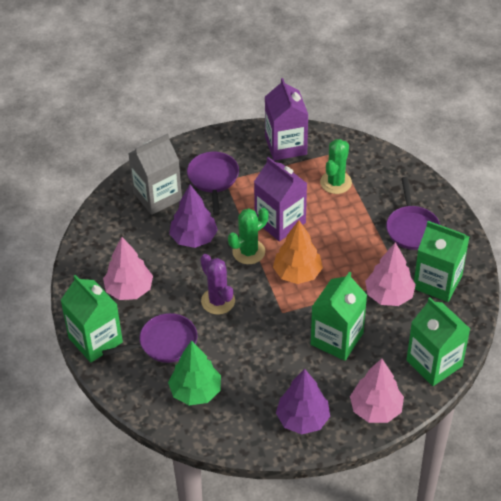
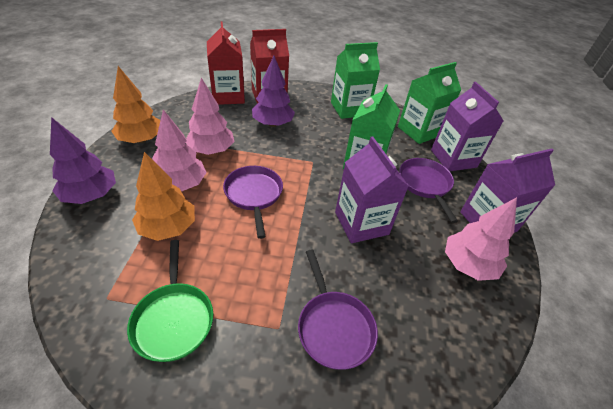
green cactus: [228,208,268,264] [320,139,352,194] = 2 -> none = 0
green carton: [60,275,123,363] [311,272,367,361] [407,297,470,386] [414,221,469,302] = 4 -> [331,42,380,119] [343,84,400,169] [398,62,461,144] = 3
green pan: none = 0 -> [127,240,213,362] = 1
green tree: [168,340,221,405] = 1 -> none = 0
grey carton: [128,133,182,215] = 1 -> none = 0
orange tree: [273,220,323,284] = 1 -> [111,66,160,143] [132,152,195,241] = 2
purple cactus: [200,254,235,315] = 1 -> none = 0
purple carton: [254,157,308,241] [265,78,308,161] = 2 -> [335,136,409,243] [431,82,503,171] [460,148,555,233] = 3
red carton: none = 0 -> [207,22,245,105] [250,29,289,104] = 2

